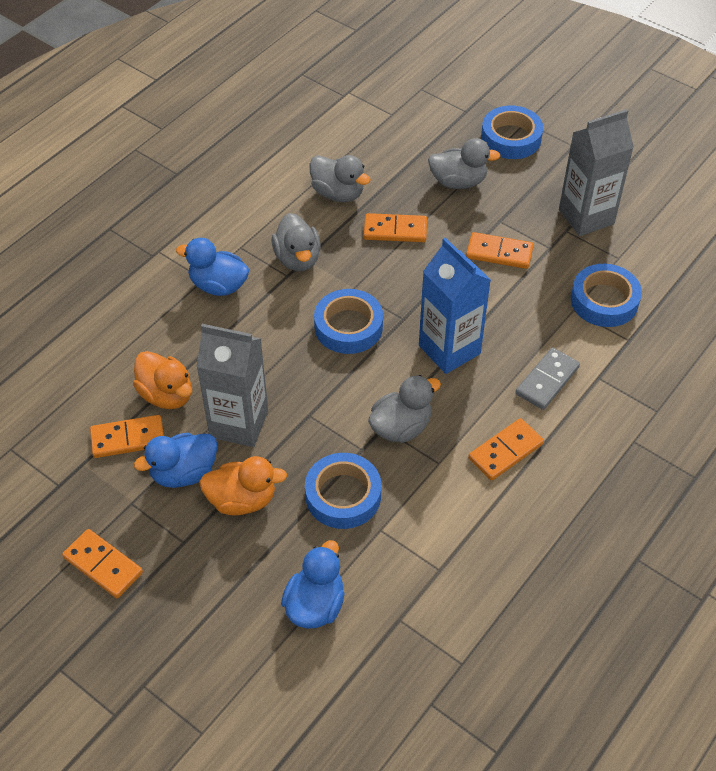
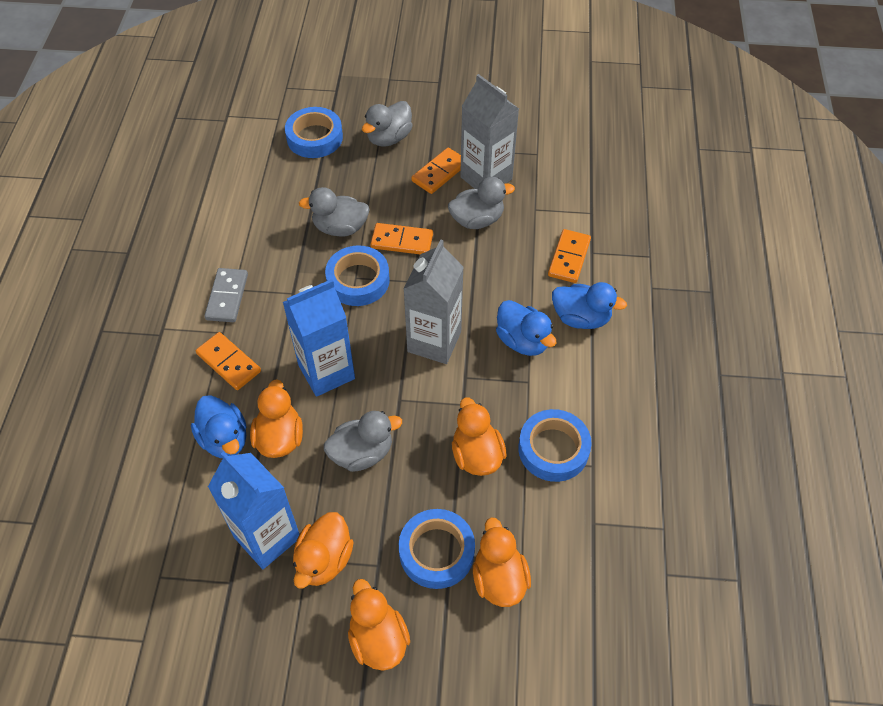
blue carton: [419,237,491,374] = 1 -> [208,451,300,569] [283,279,355,397] = 2
orange domino: [62,529,143,598] [90,415,164,458] [364,213,427,242] [466,232,534,269] [468,418,544,481] = 5 -> [196,332,261,390] [370,223,433,254] [411,148,461,194] [548,229,591,283] = 4
orange duck: [133,351,192,409] [199,456,287,515] = 2 -> [250,379,303,458] [293,512,354,588] [348,579,410,671] [452,397,507,476] [473,517,531,607] = 5

